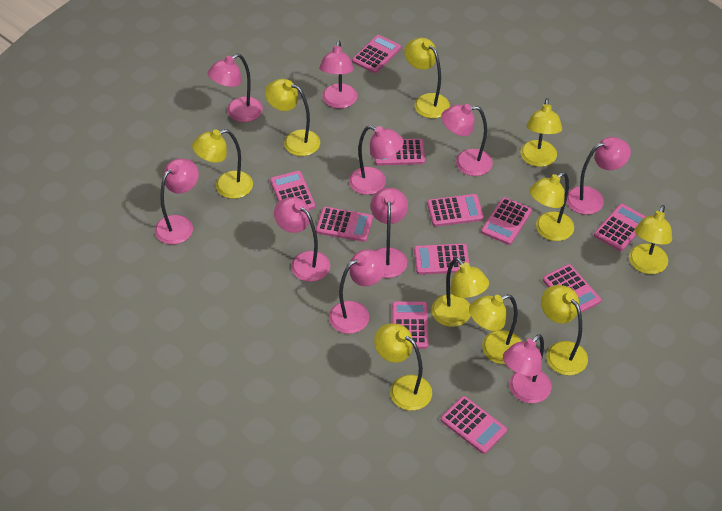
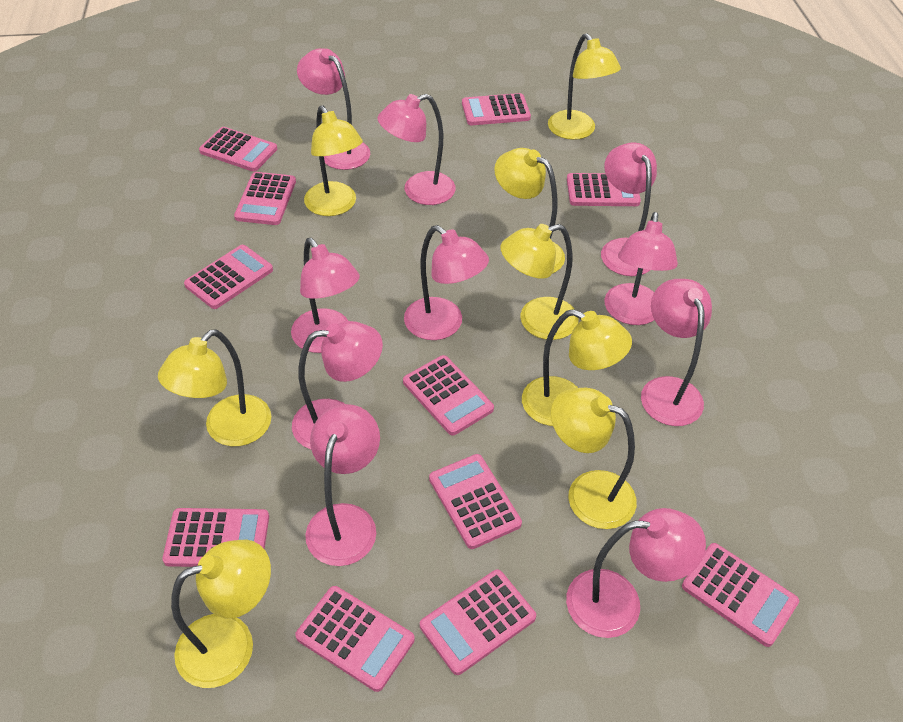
yellow lamp: [192,129,253,199] [265,79,320,156] [374,323,432,411] [404,38,450,118] [432,257,489,327] [469,294,522,364] [520,98,562,167] [529,172,574,241] [541,285,588,375] [629,205,672,274] = 10 -> [158,329,271,446] [171,540,271,688] [304,105,363,216] [494,148,565,274] [500,224,579,340] [522,309,632,426] [548,33,621,140] [551,388,637,529] = 8

